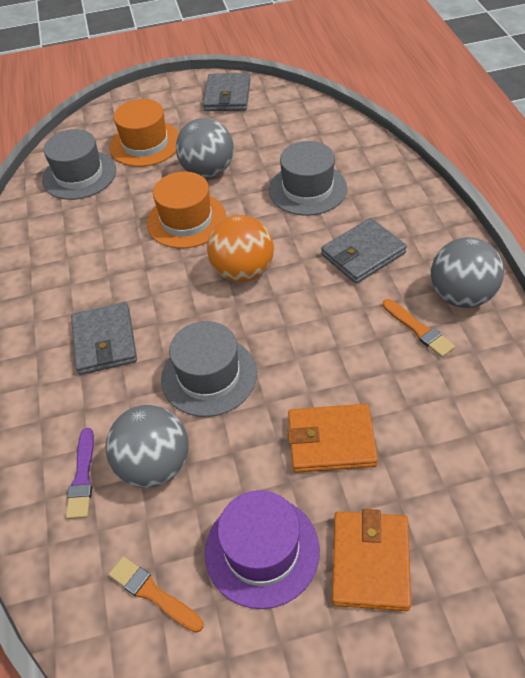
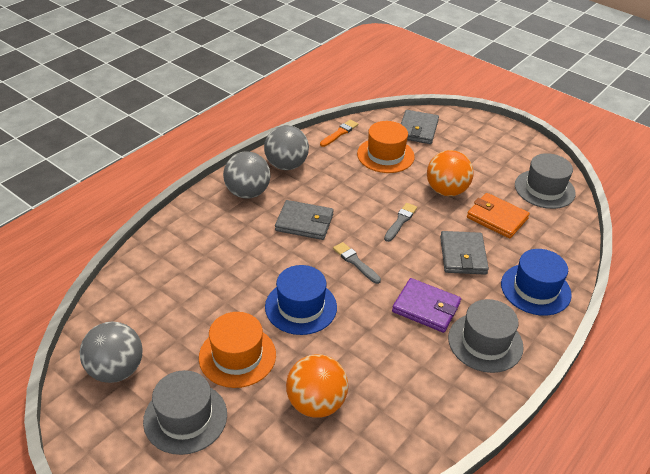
blue hat: none = 0 -> [265,265,337,335] [501,249,572,316] = 2
grey brush: none = 0 -> [333,242,381,284] [384,203,417,242] = 2
orange ball: [207,215,274,282] = 1 -> [286,354,348,418] [427,150,474,196] = 2
orange brush: [109,556,204,633] [382,299,455,357] = 2 -> [320,120,358,147] = 1
orange wallet: [287,404,378,473] [332,509,411,611] = 2 -> [467,193,530,239] = 1
purple brush: [66,428,94,519] = 1 -> none = 0
purple hat: [205,490,320,609] = 1 -> none = 0
purple wallet: none = 0 -> [392,278,461,333] = 1

